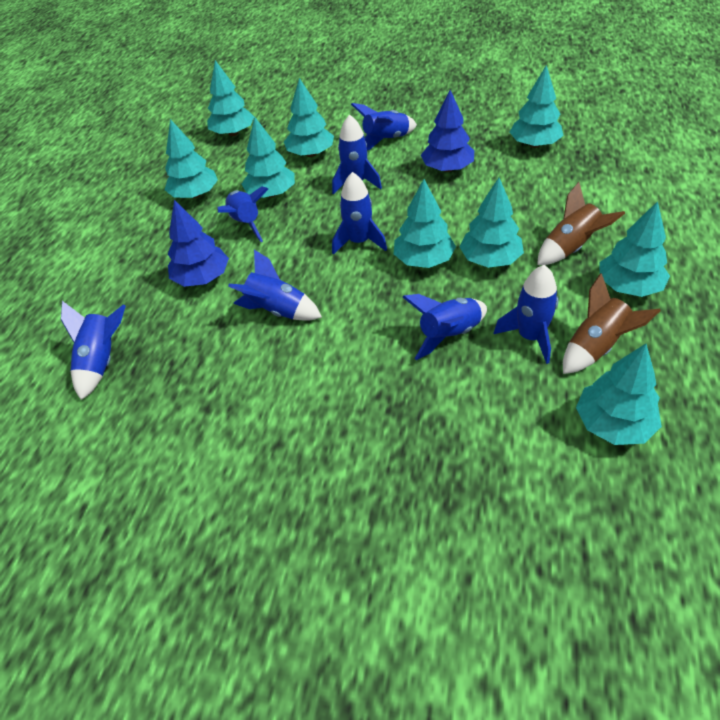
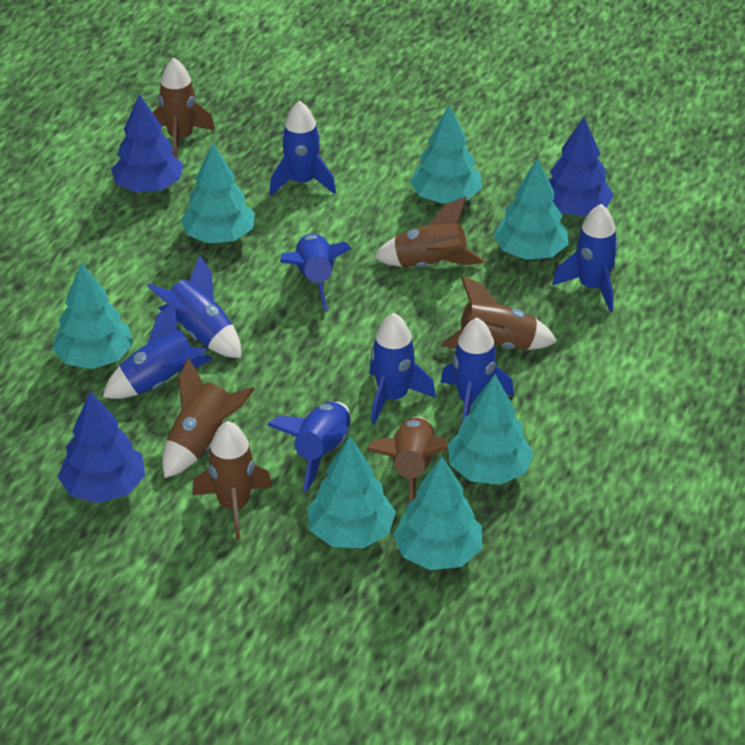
blue tree: [168,200,229,287] [421,90,474,172] = 2 -> [58,391,145,503] [111,94,183,192] [549,117,614,216] = 3
brown rocket: [537,182,625,265] [563,273,661,374] = 2 -> [153,58,215,158] [162,357,254,478] [193,421,272,540] [367,417,448,503] [374,196,485,267] [441,275,557,350] = 6
turquoise tree: [164,119,218,198] [207,60,254,136] [242,117,295,198] [284,78,334,157] [394,179,456,268] [459,178,524,268] [510,65,564,148] [576,344,662,445] [599,201,670,297] = 9 -> [52,262,133,369] [181,143,255,244] [307,436,396,548] [393,456,482,570] [410,105,482,204] [448,374,534,485] [493,158,568,260] = 7

